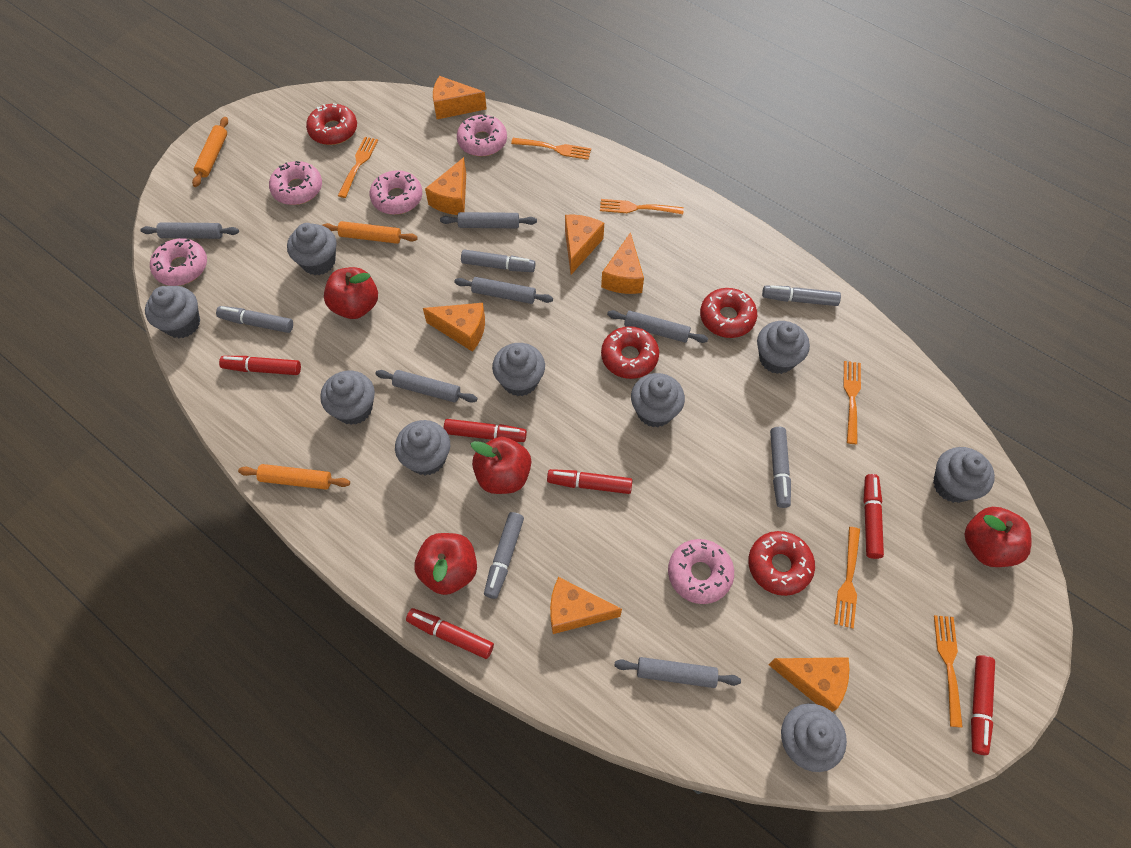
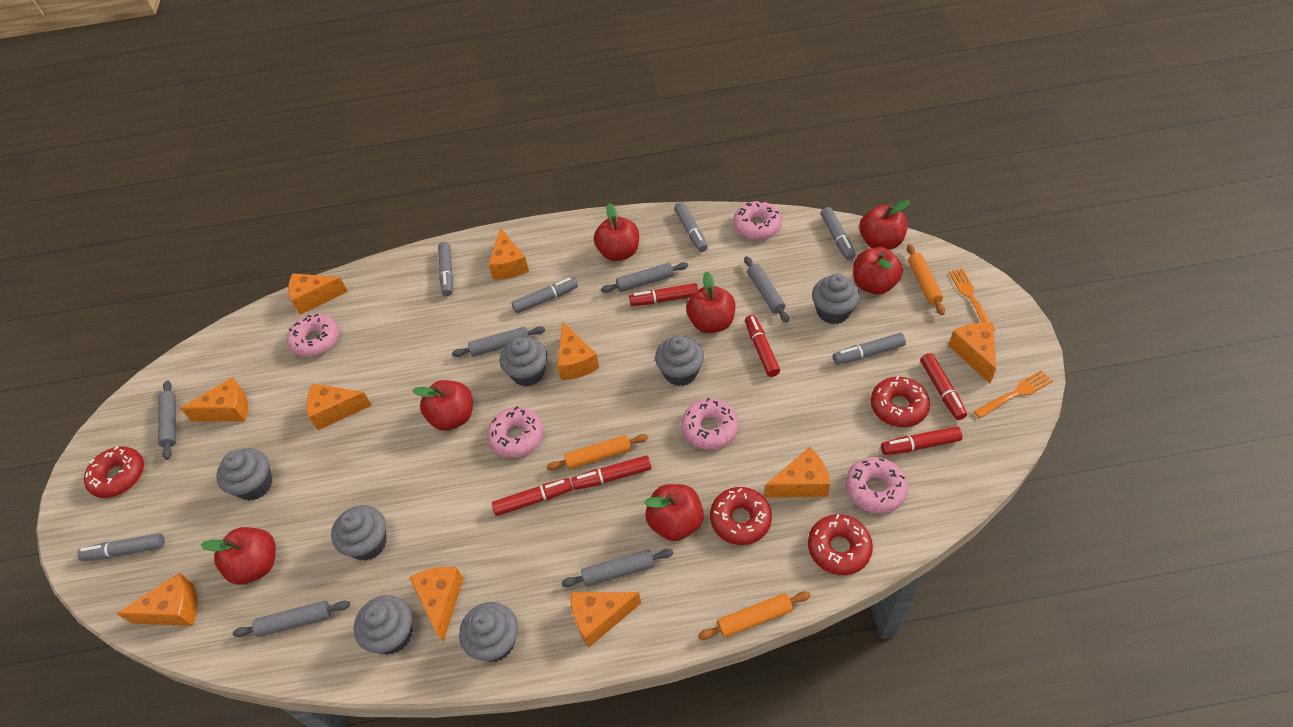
grey cupcake: [145,286,200,338] [287,223,337,275] [320,371,375,425] [395,420,450,475] [492,343,545,396] [631,373,685,427] [757,321,810,374] [781,703,847,772] [933,447,995,503] = 9 -> [216,448,273,501] [331,505,387,561] [354,595,412,655] [459,602,518,662] [500,337,547,387] [655,336,704,386] [812,274,860,324] = 7
grey marker: [216,306,293,333] [461,250,535,272] [484,512,524,599] [762,285,841,306] [770,427,791,508] = 5 -> [77,533,165,561] [438,242,453,296] [511,277,578,313] [674,202,708,252] [821,207,856,260] [833,333,906,365] = 6
orange cheese: [423,303,485,352] [425,157,466,215] [433,76,487,119] [550,577,622,634] [565,215,604,275] [601,232,644,294] [768,657,849,712] = 7 -> [116,573,197,626] [180,377,248,422] [288,273,348,315] [306,383,372,430] [409,567,464,642] [488,228,529,280] [557,321,599,380] [571,592,641,648] [764,447,830,498] [948,322,996,383] = 10
orange fork: [338,137,378,198] [511,138,591,160] [600,199,684,214] [834,527,860,629] [843,361,861,444] [934,615,963,728] = 6 -> [949,268,995,331] [974,370,1053,418] = 2
red apple: [324,267,378,319] [414,533,477,595] [471,437,531,494] [965,507,1031,567] = 4 -> [201,527,276,585] [413,380,473,431] [594,203,639,261] [644,484,704,541] [686,271,735,333] [853,247,903,294] [859,200,910,250] = 7

